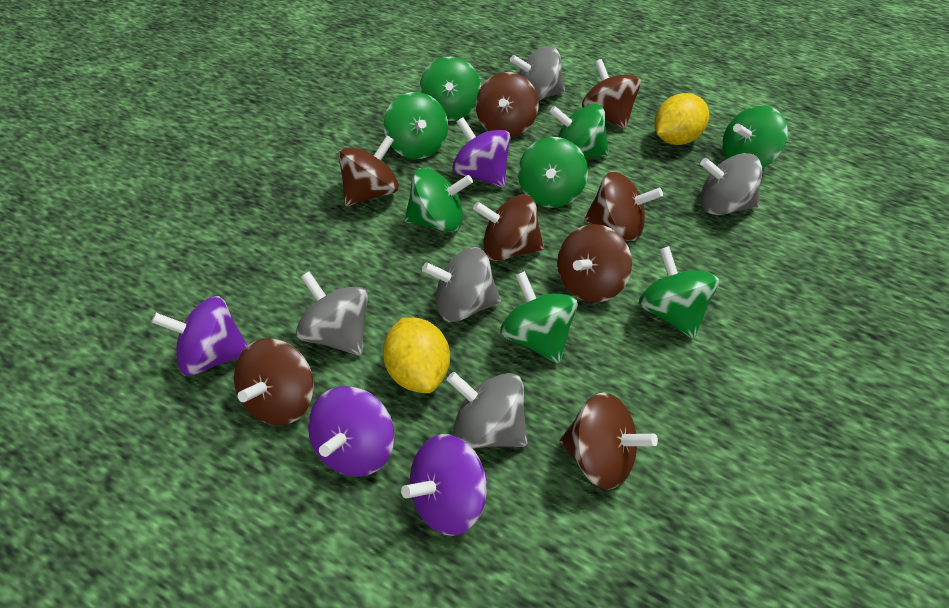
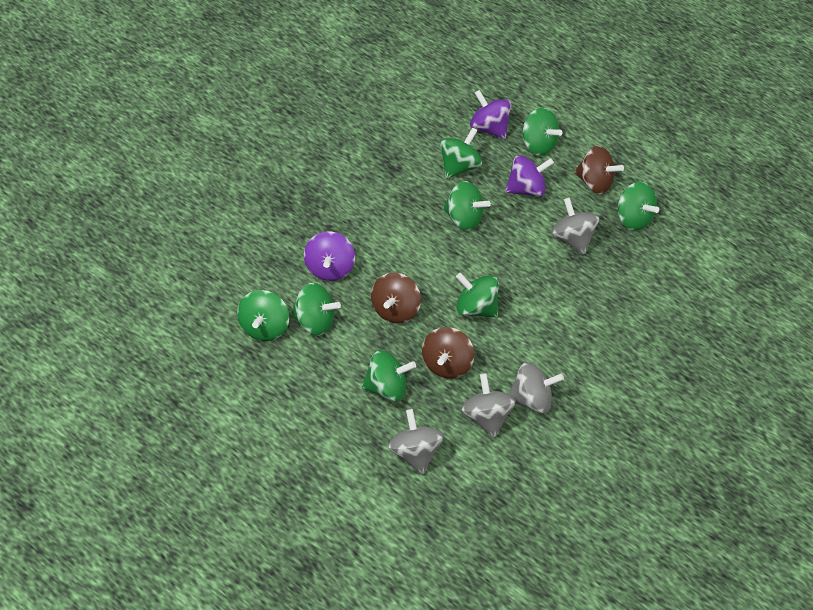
brown spinning top: [234,338,314,425] [338,135,399,206] [473,194,544,261] [476,72,539,137] [557,224,632,303] [560,392,658,489] [582,59,641,129] [584,171,663,241] = 8 -> [371,272,421,324] [422,327,474,379] [574,146,624,194] = 3
grey spinning top: [296,271,368,355] [422,247,501,322] [447,372,528,449] [510,46,565,101] [700,153,762,215] = 5 -> [388,409,443,474] [461,373,516,438] [509,362,564,413] [551,198,599,254] = 4
purple spinning top: [151,296,248,376] [308,386,395,477] [401,434,487,536] [452,117,510,188] = 4 -> [304,231,355,281] [470,90,512,139] [505,155,554,197] = 3
yellow lemon: [383,317,450,393] [654,93,709,145] = 2 -> none = 0

